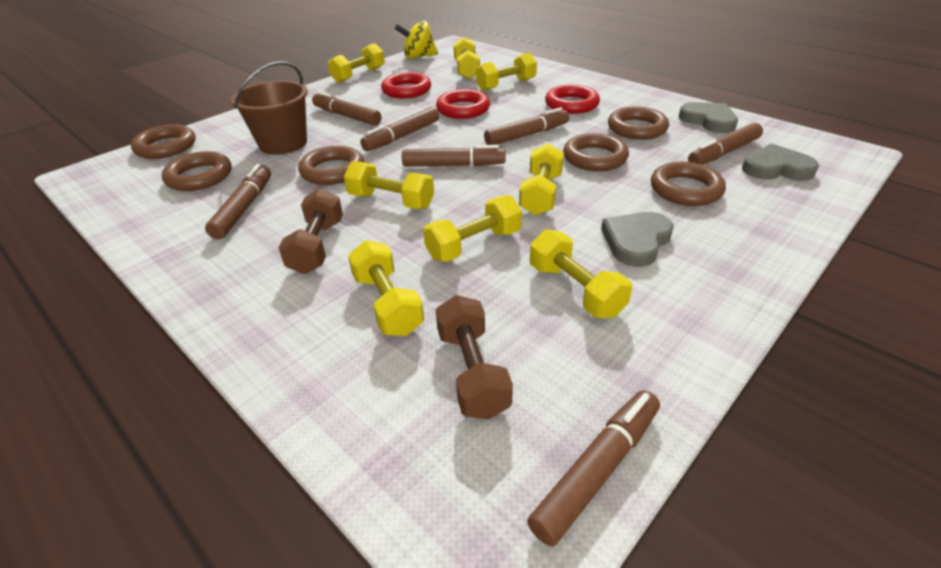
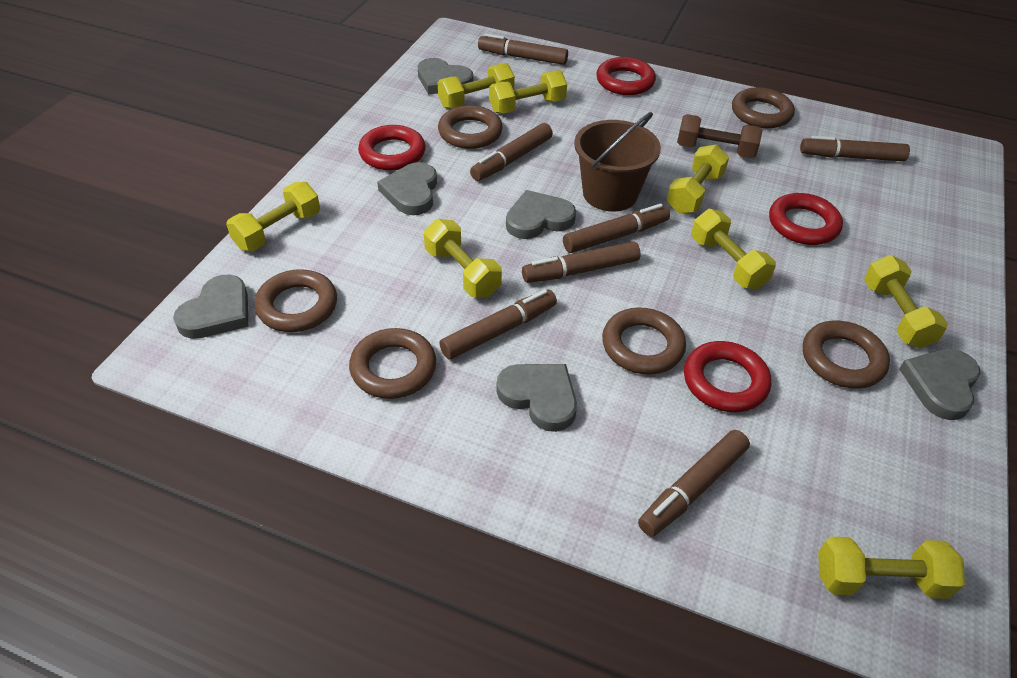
brown dumbbell: [278,188,343,274] [436,295,513,420] = 2 -> [677,114,763,158] = 1
grey heart: [601,212,674,267] [679,102,738,133] [742,143,819,181] = 3 -> [173,275,248,339] [377,162,437,215] [418,58,473,94] [496,364,577,432] [506,190,576,239] [899,349,981,420] = 6
red ring: [381,72,431,98] [436,89,490,119] [545,85,600,114] = 3 -> [358,125,425,171] [596,57,656,95] [684,341,771,412] [769,193,843,245] = 4
yellow spinning top: [395,21,438,59] = 1 -> none = 0

